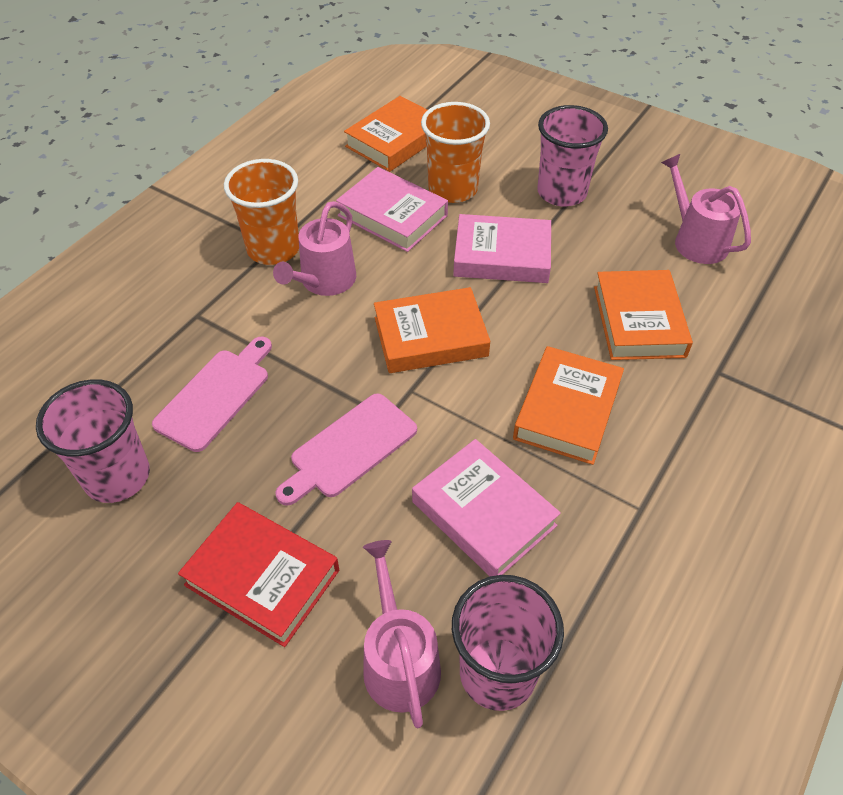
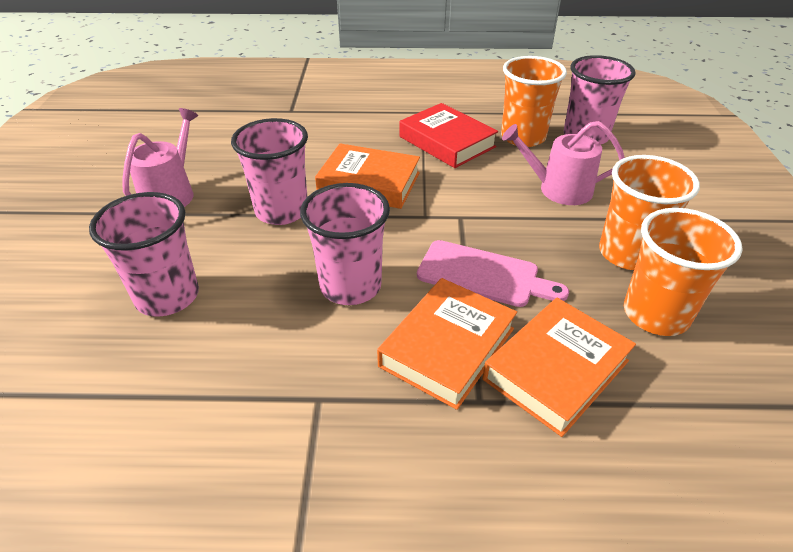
orange book: [344,96,427,172] [374,287,490,373] [513,346,624,465] [594,270,693,360] = 4 -> [315,144,420,209] [377,278,517,410] [483,298,636,437] = 3
orange cup: [224,159,299,265] [421,102,490,203] = 2 -> [501,56,567,147] [599,155,700,270] [624,208,743,336] = 3
pink book: [336,167,448,252] [412,439,561,576] [453,214,551,283] = 3 -> none = 0
pink cup: [36,379,150,503] [452,575,564,711] [537,105,608,207] = 3 -> [89,192,199,317] [231,118,308,225] [300,183,390,305] [564,55,636,144] = 4
pink cutting board: [152,337,272,452] [275,393,417,506] = 2 -> [417,240,569,307] = 1
pink watering can: [273,201,356,296] [363,540,441,728] [661,154,751,264] = 3 -> [122,108,198,207] [502,121,625,205] = 2

